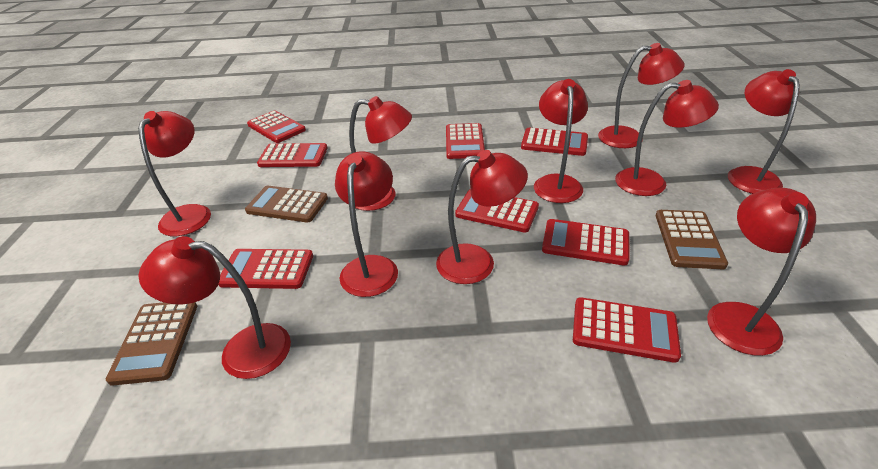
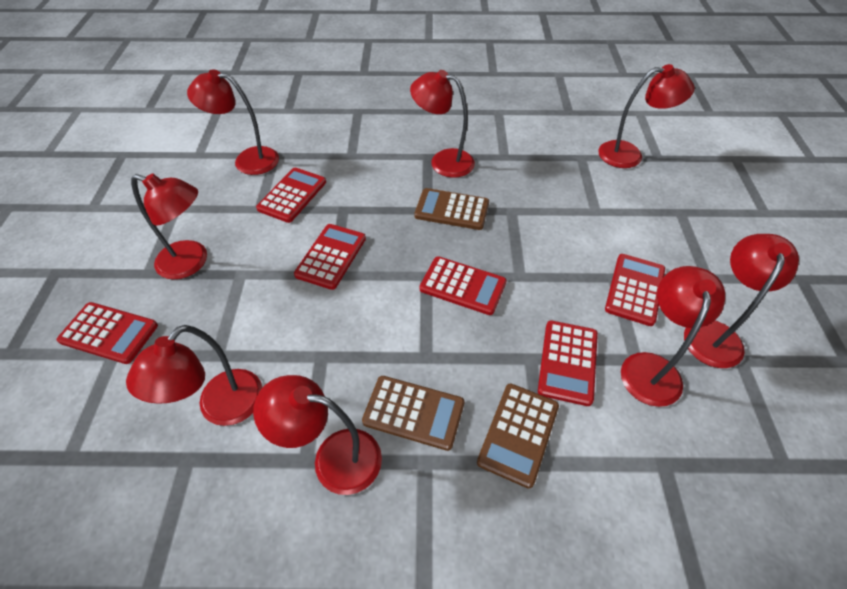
red calculator: [218,249,313,289] [247,110,306,143] [257,143,328,167] [446,123,485,159] [455,189,539,233] [521,128,588,156] [542,219,629,266] [573,297,681,363] = 8 -> [57,302,158,364] [256,168,326,223] [294,224,366,290] [420,256,507,315] [538,320,598,406] [605,254,665,326] = 6
red lamp: [138,111,211,236] [138,236,291,379] [335,151,398,297] [349,96,412,211] [436,150,528,284] [534,79,588,203] [598,43,685,148] [615,80,719,196] [707,188,816,356] [728,69,800,194] = 10 -> [126,325,263,426] [131,173,207,279] [187,69,279,175] [253,375,382,495] [410,70,475,178] [598,64,695,168] [621,266,725,407] [684,234,799,368] = 8

